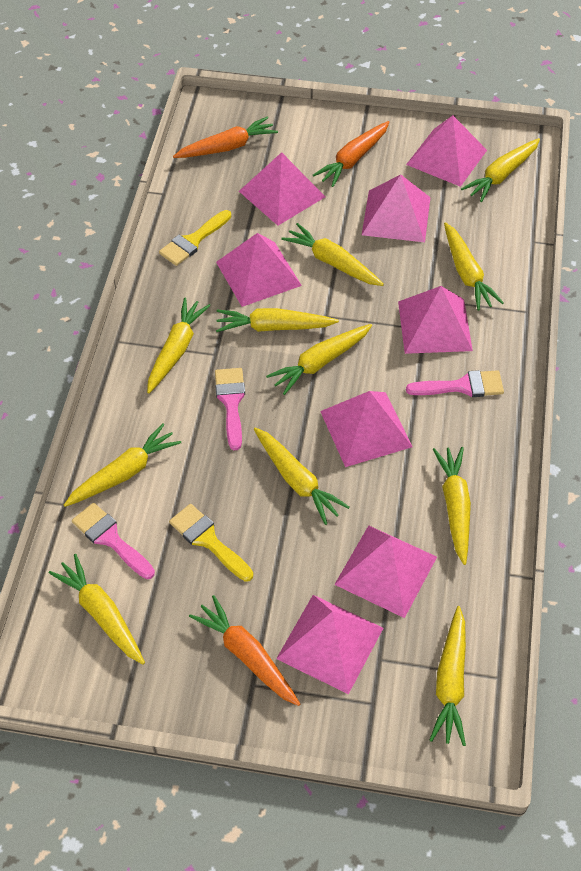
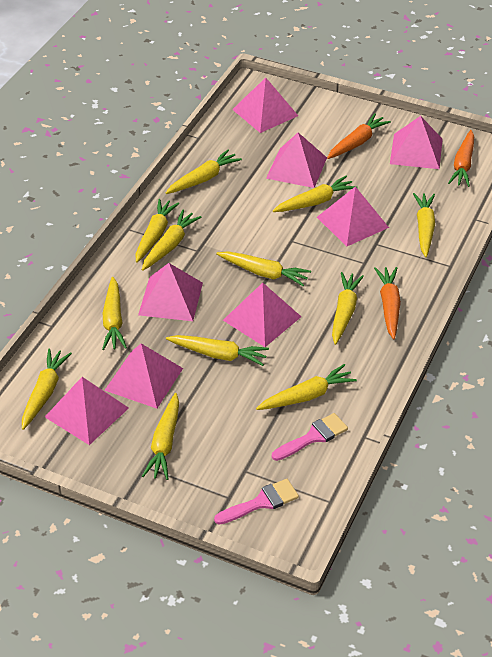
pink brush: [72,503,155,579] [215,368,245,450] [406,370,504,397] = 3 -> [214,479,299,525] [272,413,348,461] = 2
yellow brush: [159,210,231,266] [169,504,253,582] = 2 -> none = 0
yellow carrot: [49,554,145,665] [64,424,181,507] [147,297,211,393] [216,308,339,332] [254,428,349,525] [266,324,372,395] [281,223,384,286] [430,606,466,746] [433,447,471,565] [444,222,504,310] [461,138,540,202] = 11 -> [22,348,72,430] [102,277,127,350] [136,199,180,263] [142,210,201,271] [142,393,179,480] [166,149,242,194] [166,335,269,366] [216,251,311,286] [256,364,357,410] [273,176,358,212] [332,272,364,345] [413,193,435,257] = 12

